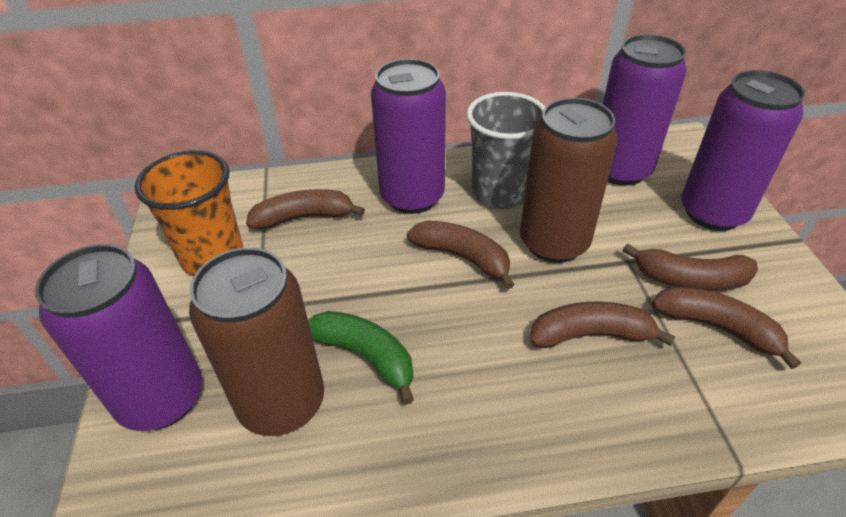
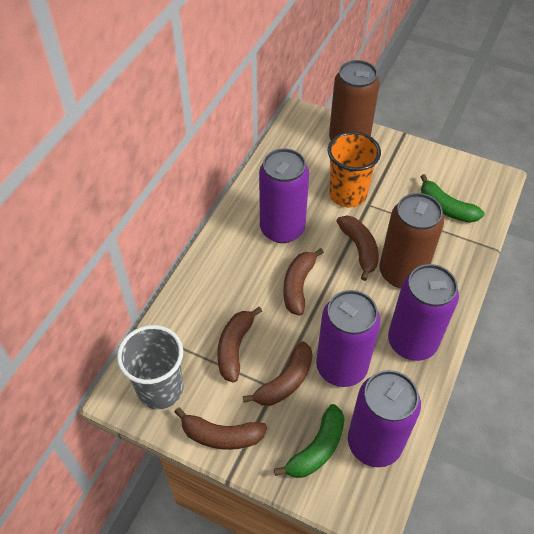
green banana: [308,311,414,405] = 1 -> [274,404,344,478] [420,174,484,223] = 2

